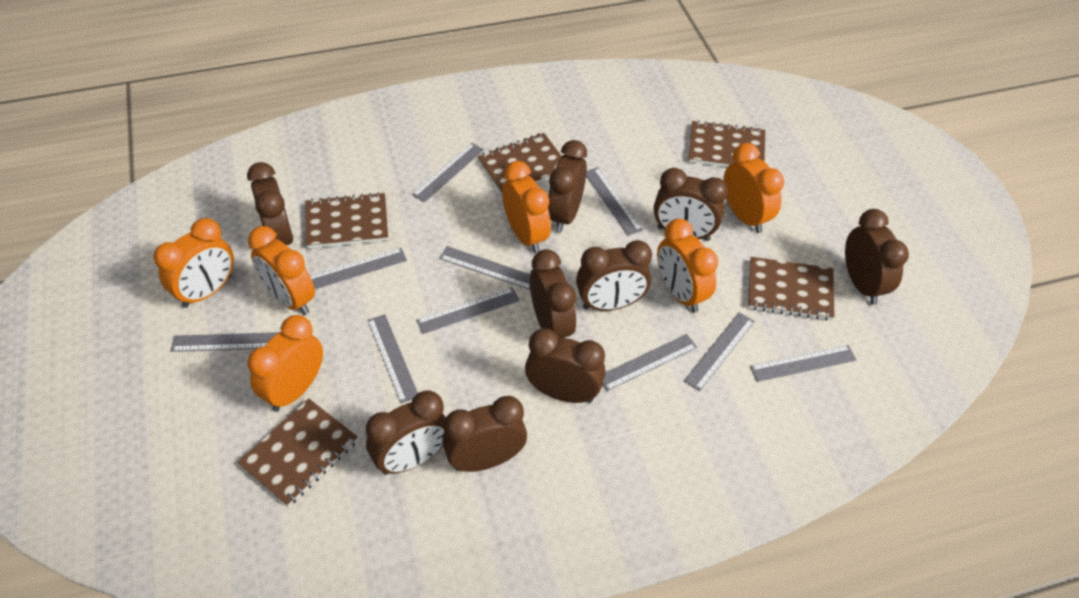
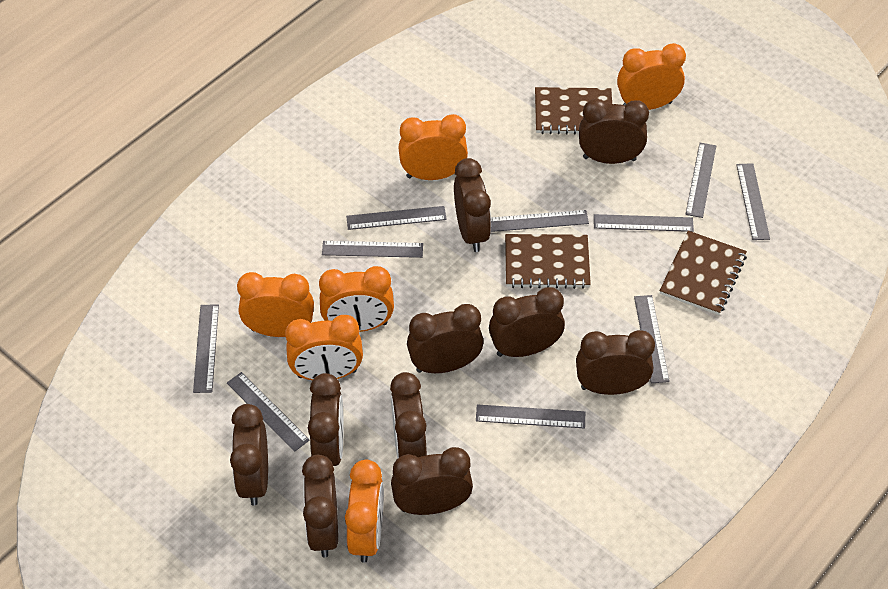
brown clock: [247,162,294,245] [366,390,446,475] [442,396,527,472] [525,328,606,403] [530,249,576,338] [548,140,587,232] [576,240,652,311] [654,168,728,241] [845,209,909,305] = 9 -> [230,404,268,505] [302,455,338,557] [308,373,344,466] [390,372,427,459] [391,447,473,515] [407,304,484,373] [454,158,491,252] [489,287,565,357] [576,330,655,395] [579,99,649,164] = 10
brown notebook: [237,398,358,507] [306,192,388,248] [477,133,562,194] [689,120,765,167] [748,257,835,320] = 5 -> [505,234,591,289] [535,87,612,135] [660,231,747,315] = 3

